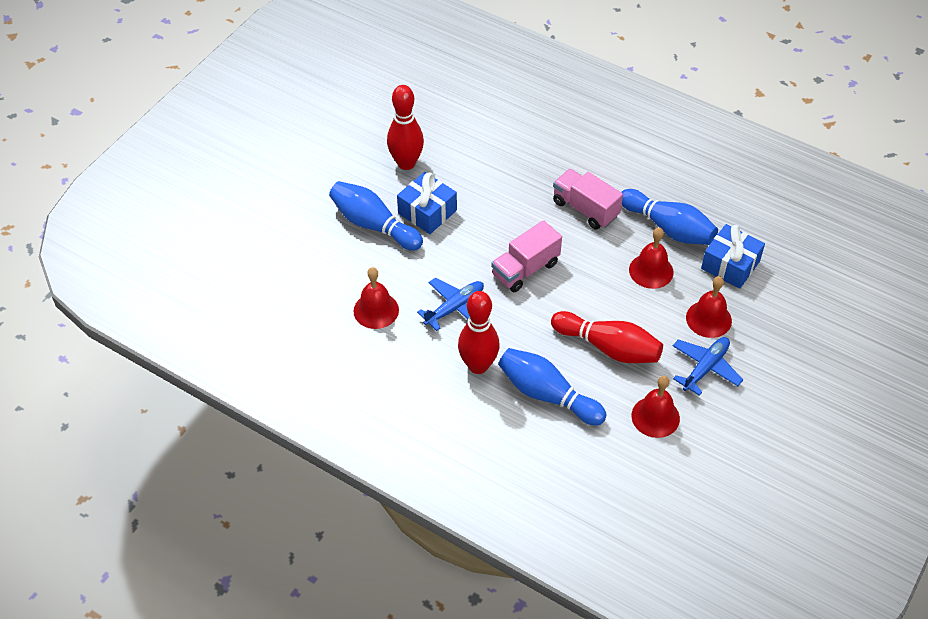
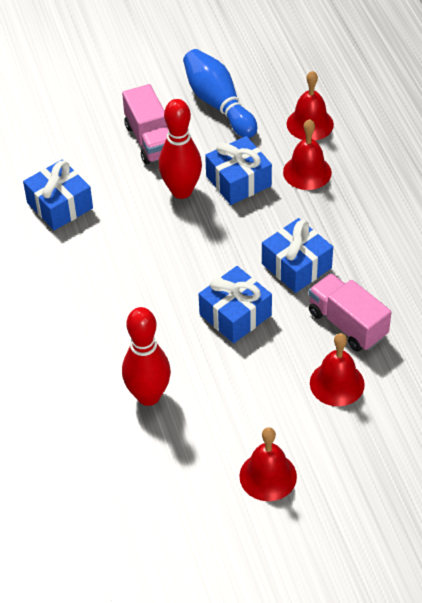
blue bowling pin: [329,181,423,251] [498,348,607,426] [621,189,718,245] = 3 -> [183,49,257,138] = 1
blue gift: [397,172,457,234] [701,224,765,288] = 2 -> [23,159,93,230] [199,266,272,343] [205,136,272,205] [262,218,333,293] = 4
blue plane: [417,278,484,331] [673,337,743,396] = 2 -> none = 0
red bowling pin: [387,85,424,170] [458,291,500,374] [551,311,663,363] = 3 -> [122,307,171,406] [159,99,202,199] = 2

